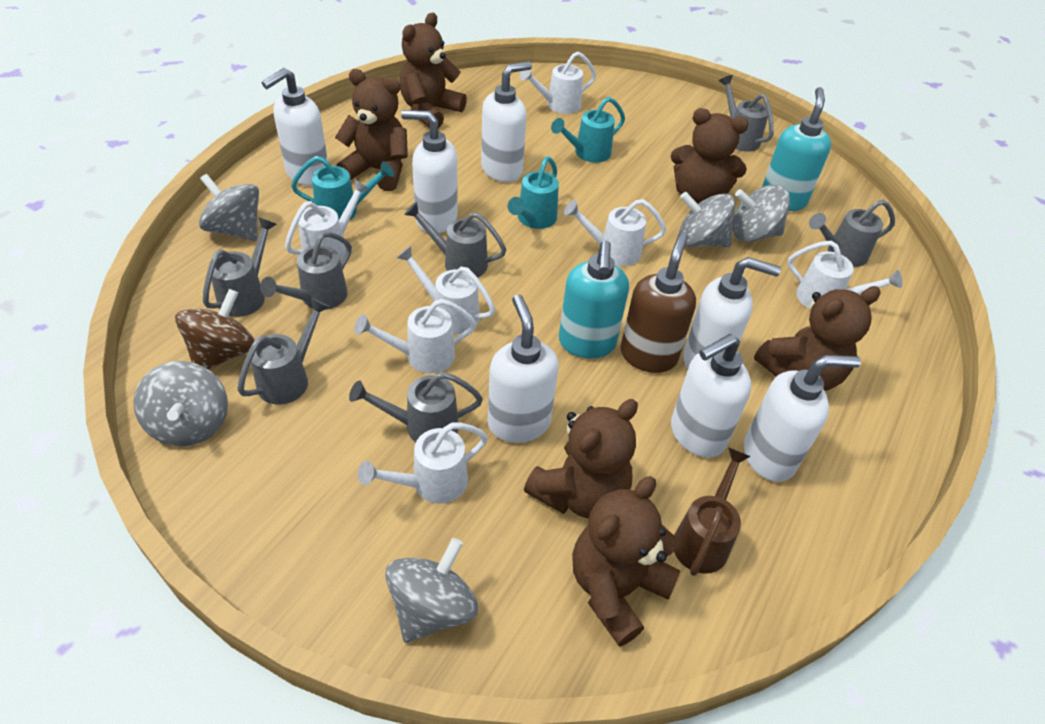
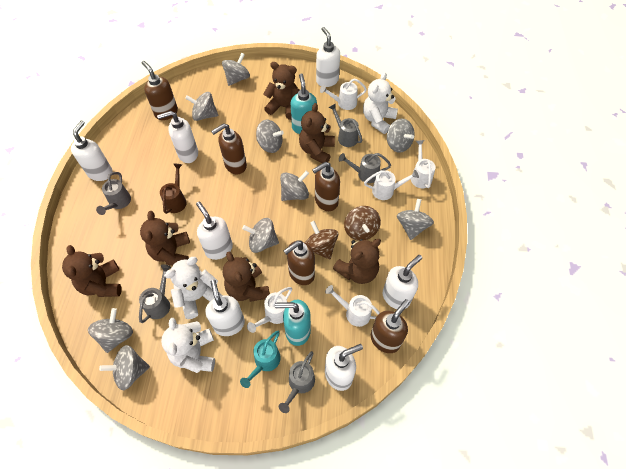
brown soap dispenser: [620,232,696,373] = 1 -> [141,61,178,120] [211,123,247,174] [283,241,315,285] [312,162,340,211] [371,299,410,353] = 5
brown spinning top: [175,289,255,370] = 1 -> [305,221,338,259] [344,206,381,241] = 2
grey spinning top: [133,361,228,446] [199,174,259,241] [385,538,478,643] [679,192,736,247] [732,185,790,242] = 5 -> [88,308,133,353] [99,345,150,390] [185,92,218,121] [222,53,250,86] [242,218,279,253] [256,120,284,153] [280,171,309,201] [387,119,414,153] [397,199,434,240] = 9
grey watering can: [203,217,277,317] [237,298,330,405] [260,232,352,310] [349,372,483,442] [404,202,506,278] [719,75,774,151] [809,199,895,267] = 7 -> [96,172,131,215] [139,264,171,323] [279,351,315,413] [328,104,362,147] [339,153,391,183] = 5
turquoise watering can: [291,156,394,220] [507,156,559,229] [551,97,625,163] = 3 -> [240,331,281,388] = 1
white teddy bear: none = 0 -> [161,318,215,373] [165,257,223,319] [363,72,398,134] = 3
white watering can: [285,180,370,261] [354,299,477,374] [358,423,488,504] [396,246,495,334] [520,52,596,114] [564,199,666,266] [787,241,902,309] = 7 -> [247,287,292,333] [320,78,367,110] [325,285,380,327] [364,170,419,200] [411,140,436,188] = 5

